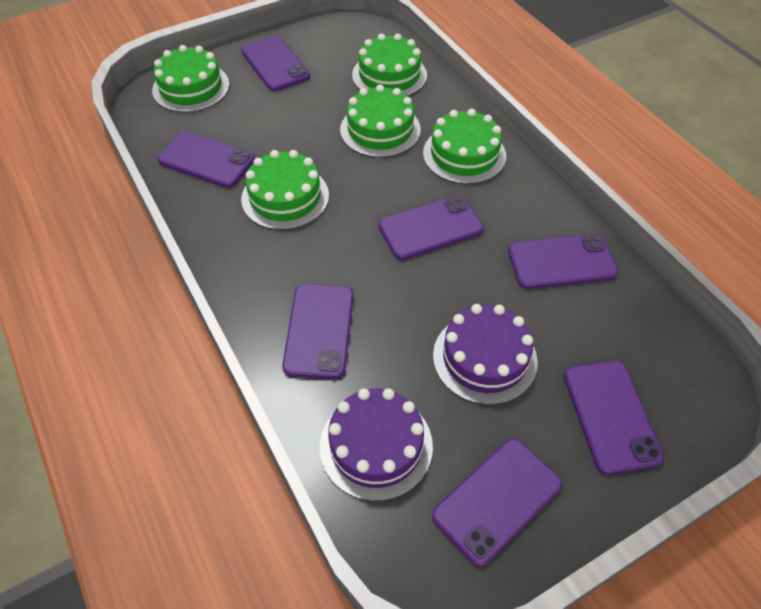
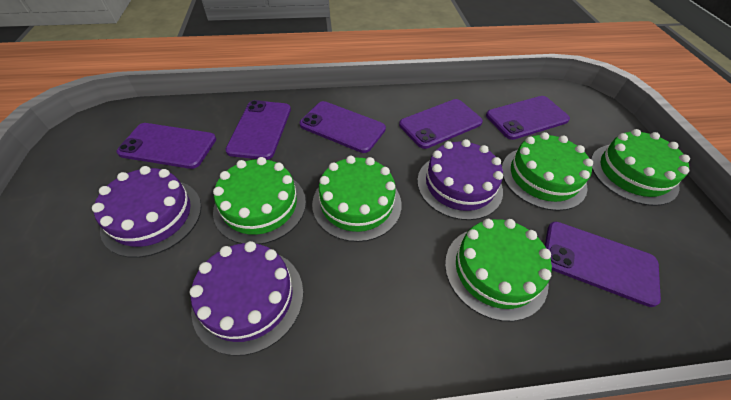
purple cake: [320,388,433,501] [433,304,538,405] = 2 -> [92,166,201,258] [190,241,303,356] [417,139,503,220] = 3
purple phone: [157,131,255,188] [241,36,310,91] [282,284,354,379] [378,195,484,260] [432,439,562,567] [508,234,618,289] [564,361,664,475] = 7 -> [117,123,216,169] [225,100,291,160] [300,101,386,153] [399,99,483,149] [486,96,570,140] [545,222,661,307] = 6

